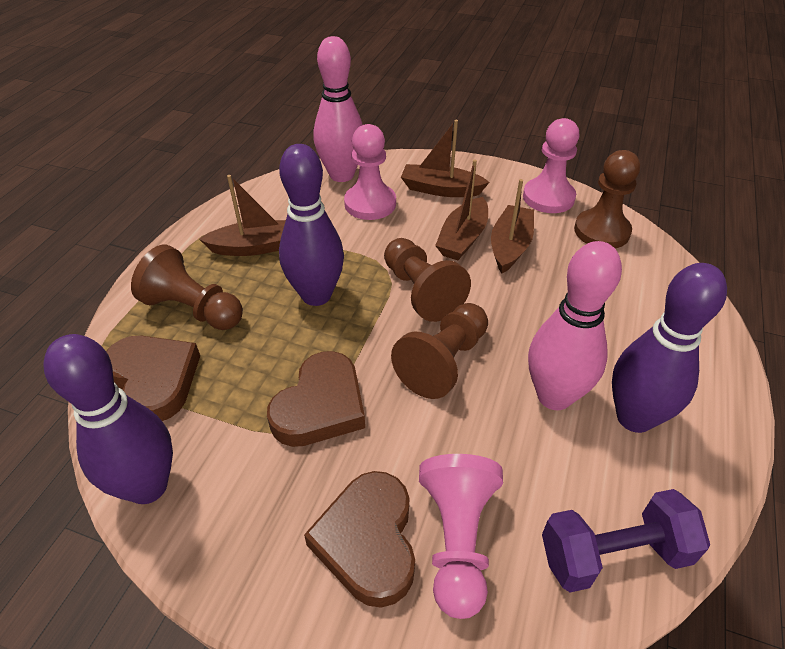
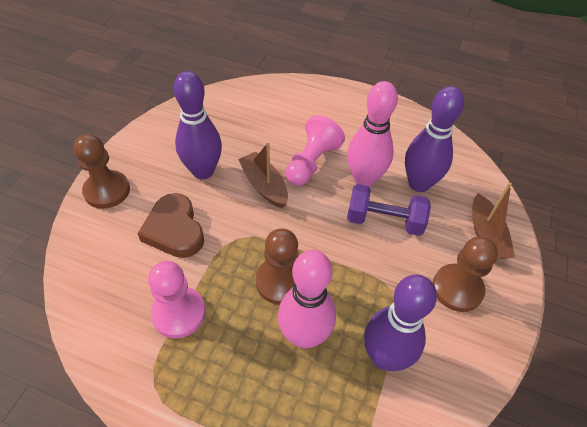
brown boat: [199,175,286,256] [401,120,489,197] [435,159,488,260] [491,179,534,274] = 4 -> [238,143,288,208] [472,182,515,259] = 2
brown heart: [106,335,200,421] [267,351,365,447] [304,471,415,608] = 3 -> [137,193,204,258] = 1
brown pawn: [131,245,243,330] [384,238,471,322] [391,303,488,399] [574,150,640,248] = 4 -> [73,134,130,209] [256,229,299,305] [433,237,498,312] = 3
pink pawn: [344,124,396,220] [419,454,503,619] [523,118,579,213] = 3 -> [148,261,206,338] [286,115,345,186] = 2

